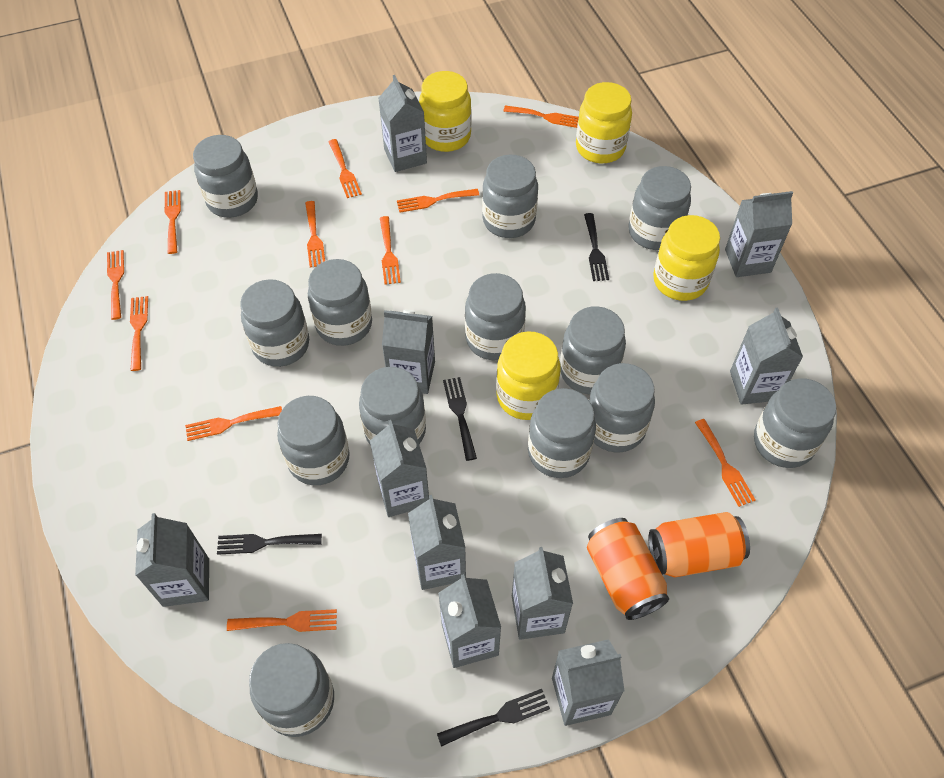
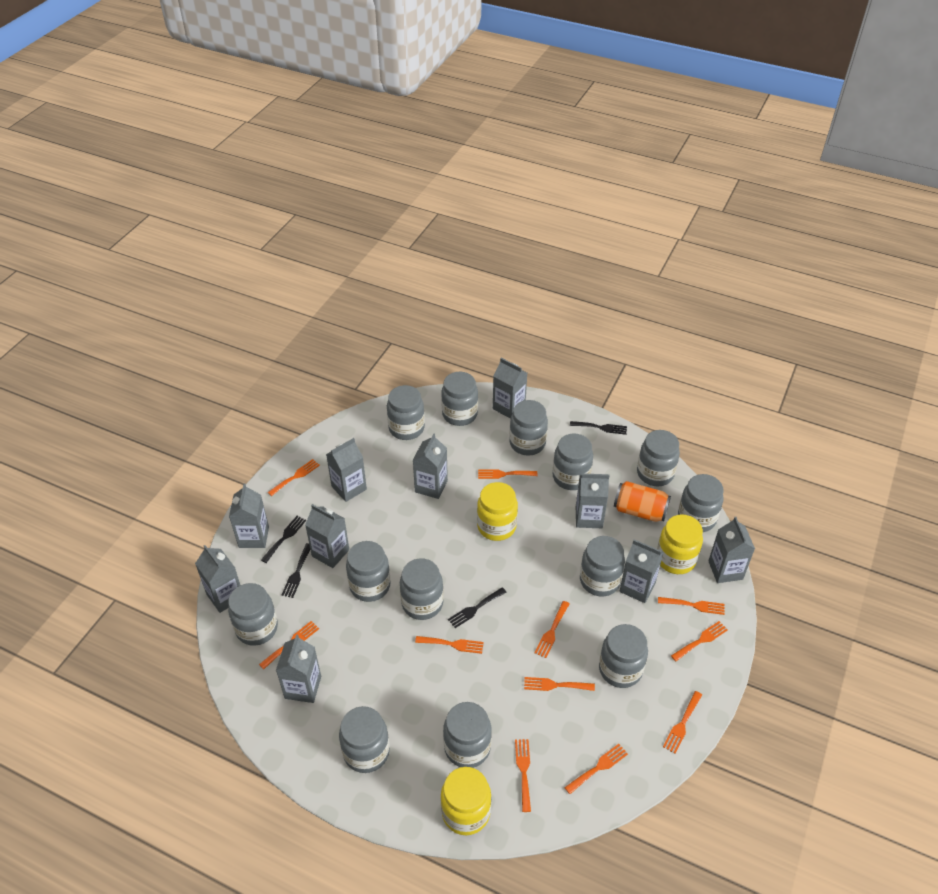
orange can: [587,518,669,620] [648,512,750,577] = 2 -> [614,481,671,522] = 1
yellow jar: [419,71,472,152] [496,331,561,420] [576,82,632,163] [653,215,720,301] = 4 -> [441,767,491,835] [477,482,518,541] [657,514,703,574] = 3

